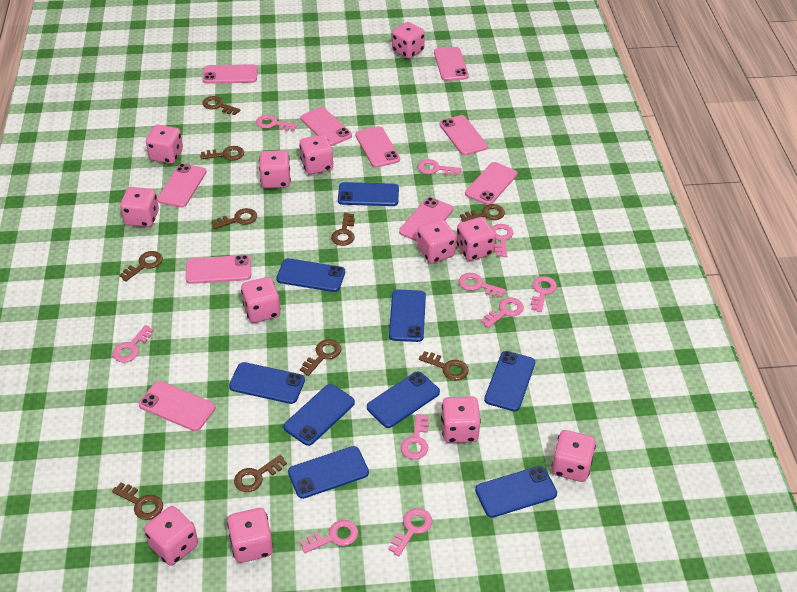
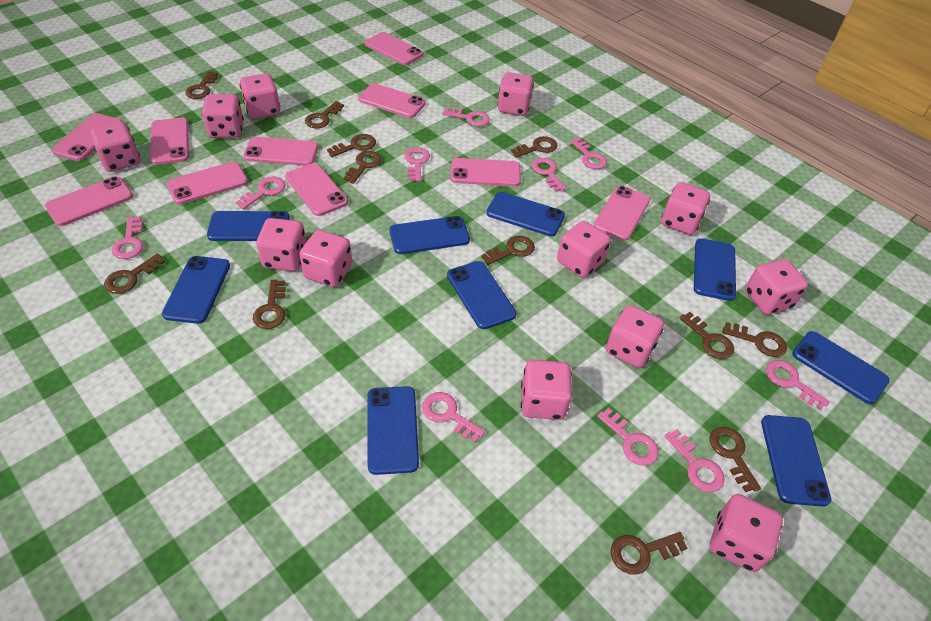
brown key: [112,483,163,520] [119,251,163,282] [200,146,244,161] [202,96,241,115] [212,208,257,229] [234,455,287,492] [300,339,341,376] [331,213,355,246] [419,351,469,380] [460,204,505,222] = 10 -> [104,254,165,294] [185,71,218,99] [253,280,286,329] [305,101,344,128] [327,134,376,157] [344,151,382,184] [481,235,535,265] [511,136,558,158] [611,532,688,575] [680,312,734,359] [709,427,761,492] [722,322,787,357] = 12

